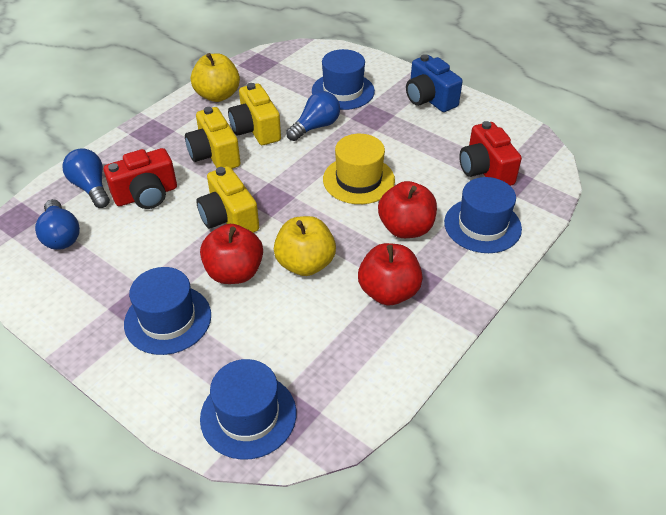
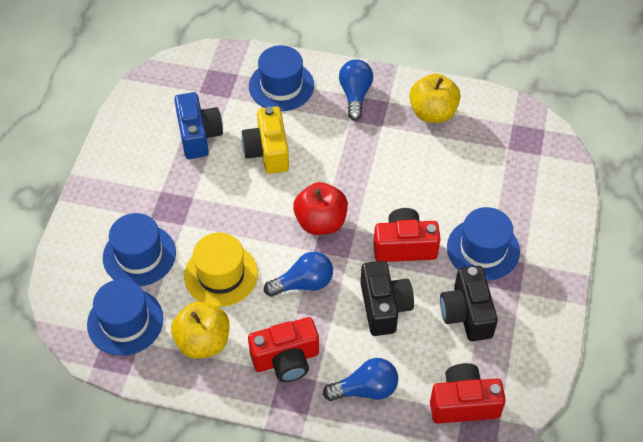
black camera: none = 0 -> [360,261,414,336] [440,266,498,341] = 2
red apple: [200,224,263,284] [358,243,423,306] [378,181,437,238] = 3 -> [293,182,348,235] = 1
red camera: [104,148,177,209] [459,121,522,186] = 2 -> [248,317,319,382] [374,208,441,262] [430,363,506,424] = 3
yellow camera: [185,107,240,169] [196,166,259,233] [228,83,281,145] = 3 -> [241,106,289,174] = 1

